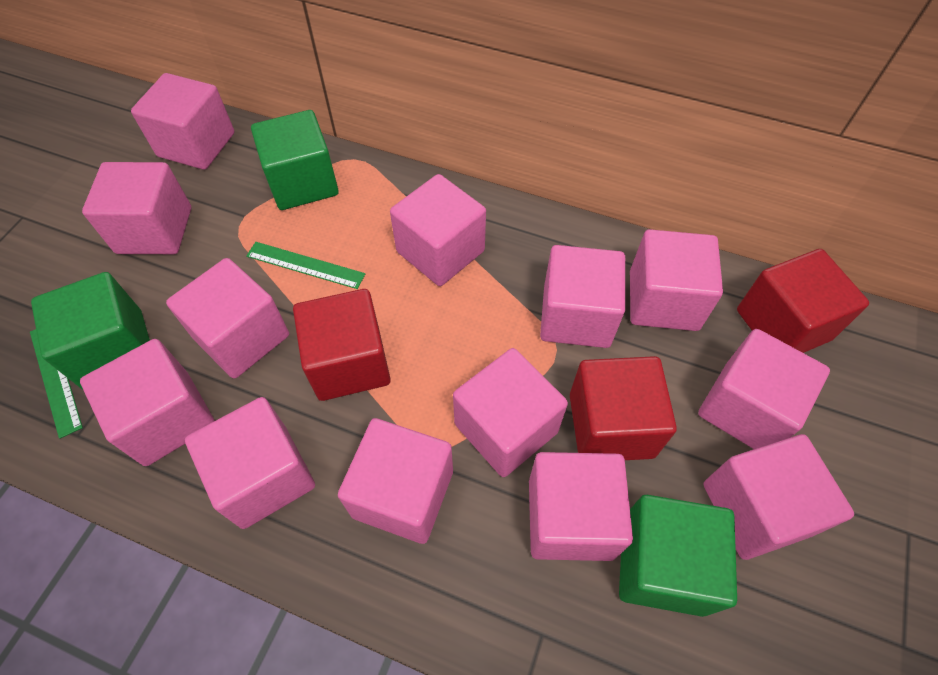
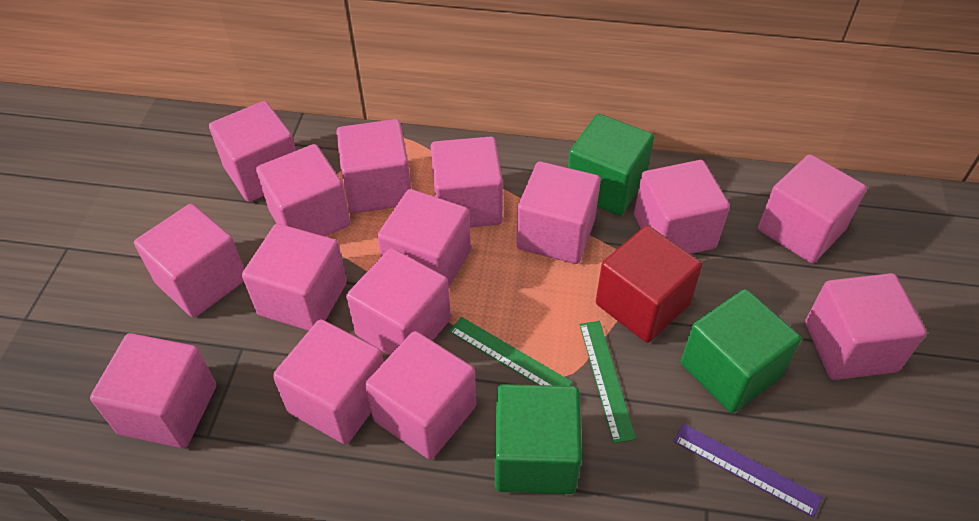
pink cube: [80,339,215,466] [82,162,191,254] [131,73,235,170] [166,258,289,379] [185,397,315,529] [338,418,453,544] [390,174,486,286] [453,348,568,477] [529,452,633,561] [540,245,625,348] [630,229,723,331] [698,329,830,449] [704,434,854,560] = 13 -> [90,333,216,449] [134,204,244,318] [209,101,296,202] [242,224,347,331] [256,144,351,236] [273,319,384,444] [336,119,411,213] [346,248,451,355] [365,331,476,460] [377,189,471,287] [430,137,503,227] [516,161,601,264] [634,160,730,254] [758,154,867,263] [805,273,927,380] = 15
purple ruler: none = 0 -> [673,424,822,517] = 1
red cube: [293,289,391,401] [570,356,677,460] [737,249,869,353] = 3 -> [596,226,702,343] = 1

